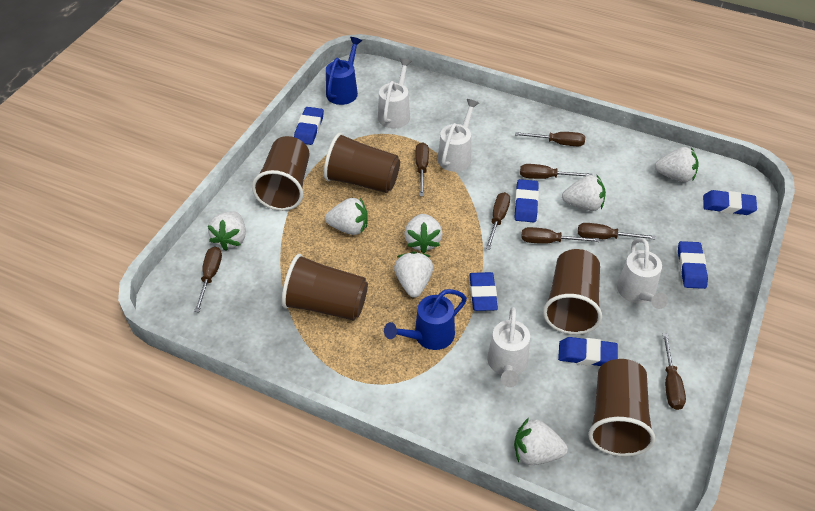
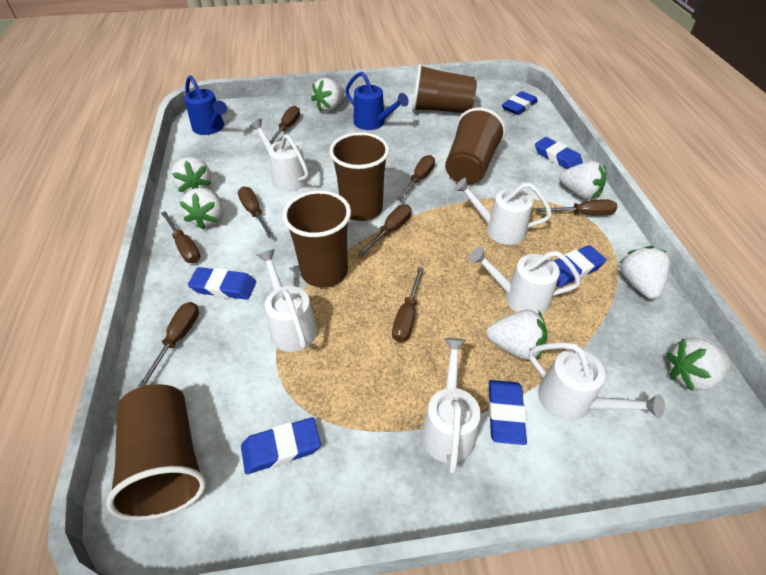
white watering can: [378,58,412,129] [438,99,479,172] [487,307,530,387] [617,238,668,309] = 4 -> [249,119,309,192] [257,249,317,352] [421,338,481,474] [454,178,552,245] [469,247,581,315] [528,342,665,421] = 6

